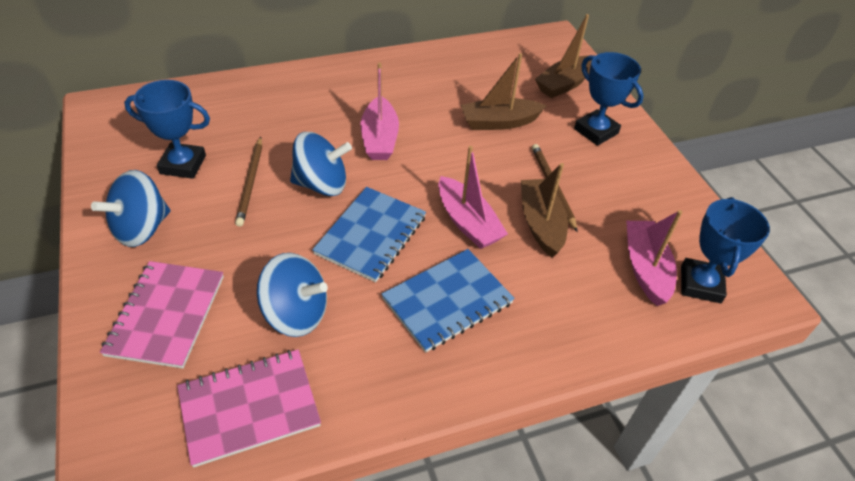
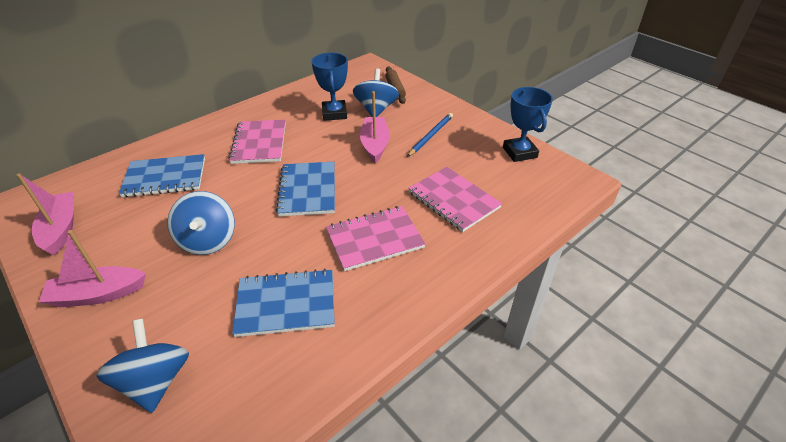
blue notebook: [312,187,426,282] [381,249,515,353] = 2 -> [119,154,205,197] [232,269,335,337] [276,162,335,216] = 3
blue pencil: none = 0 -> [407,113,453,157] = 1
blue trophy: [124,80,210,179] [574,52,644,146] [681,197,770,303] = 3 -> [312,53,348,121] [503,87,553,162] = 2
brown boat: [461,53,547,130] [521,163,568,257] [535,14,592,98] = 3 -> none = 0
brown pencil: [235,137,262,227] [532,144,578,232] = 2 -> none = 0
brown rolling pin: none = 0 -> [385,67,406,104] = 1
pink notebook: [100,261,224,368] [177,350,321,468] = 2 -> [228,120,286,164] [326,206,426,271] [408,167,502,232] = 3

